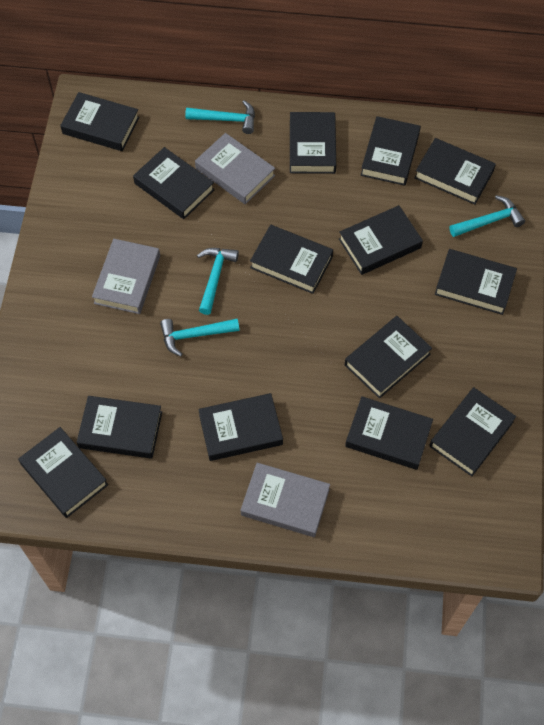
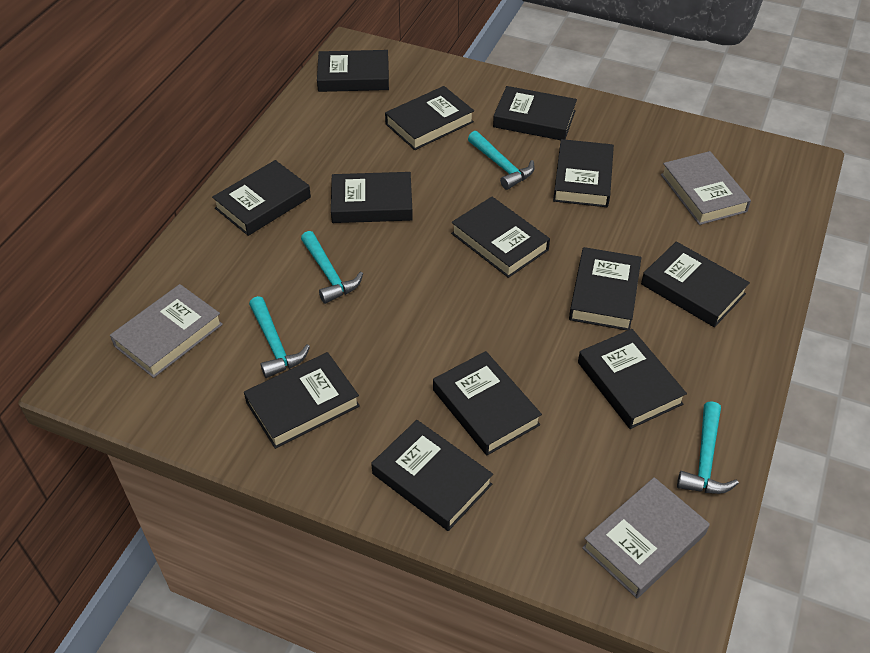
black book: [18,427,108,518] [60,92,140,151] [77,396,162,459] [133,147,214,219] [198,393,283,461] [250,225,333,294] [290,112,336,174] [339,205,423,275] [345,316,432,398] [345,396,433,470] [361,116,421,186] [414,138,496,205] [429,387,516,476] [435,249,517,315] = 14 -> [212,160,311,236] [244,352,360,449] [317,50,389,92] [331,172,413,223] [371,420,493,531] [385,86,474,150] [433,351,542,455] [451,197,550,278] [493,86,577,140] [553,139,614,207] [569,247,641,331] [578,329,687,429] [641,241,750,327] = 13

